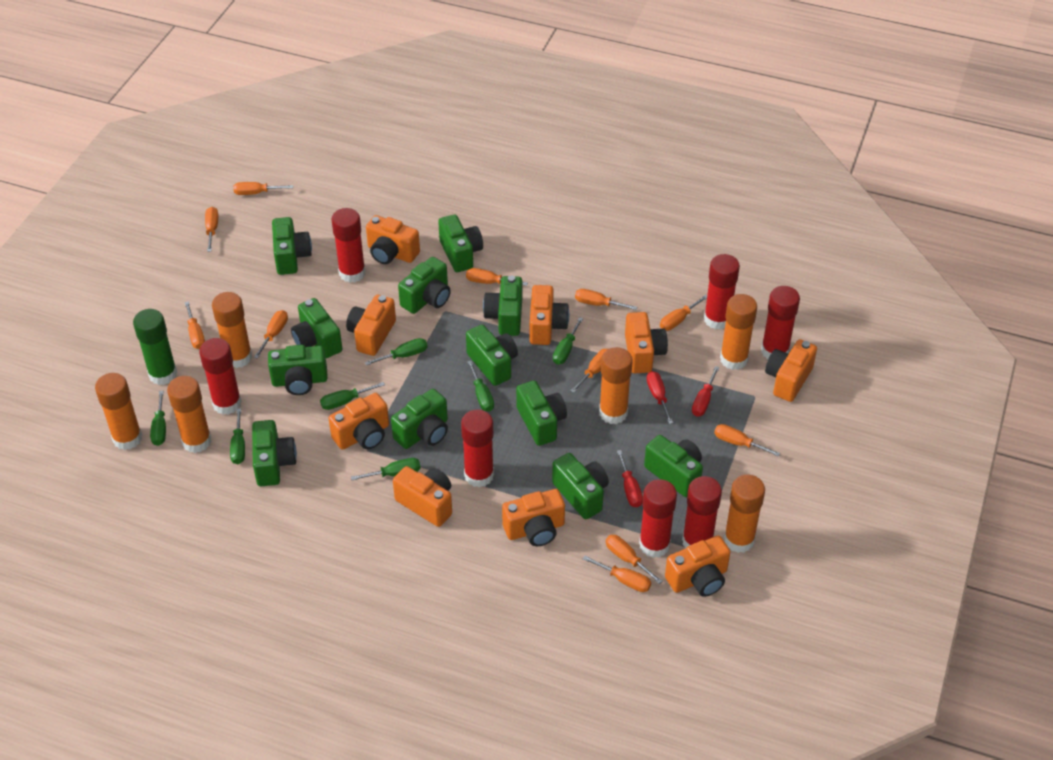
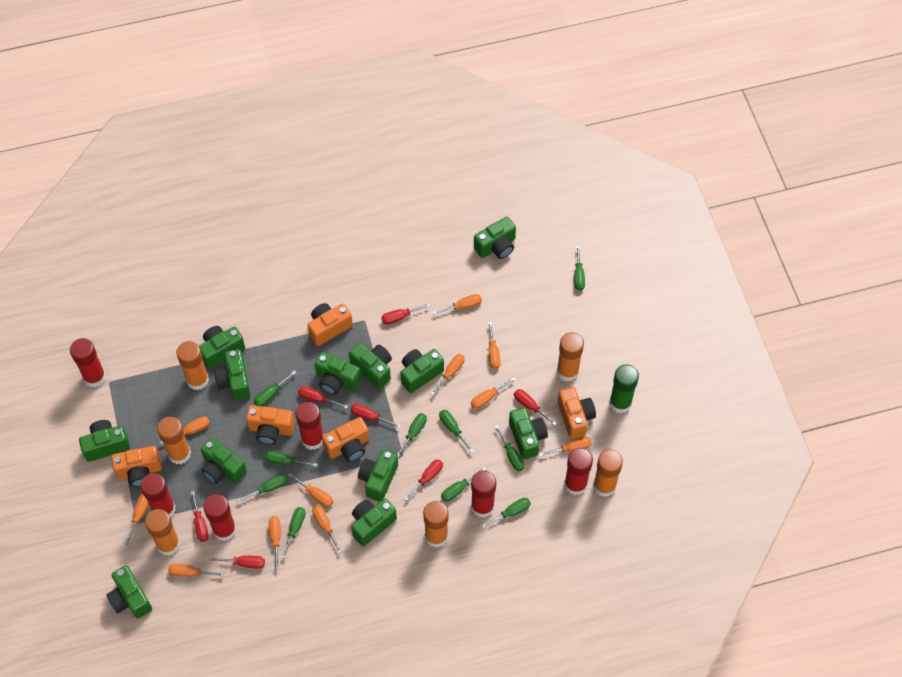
green screwdriver: [150,391,166,446] [230,408,245,464] [320,382,385,410] [351,458,421,480] [365,338,428,366] [467,360,494,412] [553,317,583,365] = 7 -> [237,474,288,503] [254,370,297,406] [264,451,318,467] [281,507,306,559] [397,413,427,458] [439,410,474,452] [441,467,486,502] [481,498,531,528] [495,425,525,471] [574,245,585,291] = 10
orange camera: [328,393,389,450] [346,295,396,356] [366,215,420,264] [393,466,452,527] [502,489,565,546] [530,285,569,345] [625,312,668,373] [665,536,730,597] [765,339,817,402] = 9 -> [111,446,162,487] [246,405,295,445] [308,303,353,346] [322,417,369,462] [557,387,596,439] = 5
red glue stick: [199,338,242,415] [331,208,366,283] [461,410,494,488] [639,479,677,558] [682,476,722,549] [704,254,740,330] [761,286,800,359] = 7 -> [70,338,106,387] [140,473,175,518] [203,494,236,541] [295,402,324,450] [471,471,496,518] [564,448,593,495] = 6
red screwdriver: [617,450,643,507] [647,371,673,424] [692,366,720,416] = 3 -> [191,491,209,542] [209,555,265,569] [298,386,348,409] [351,404,401,428] [381,303,431,325] [404,459,443,501] [514,389,556,425] = 7

